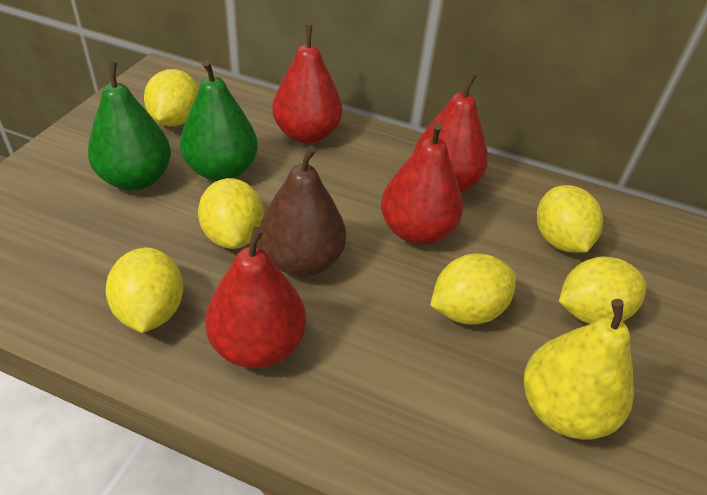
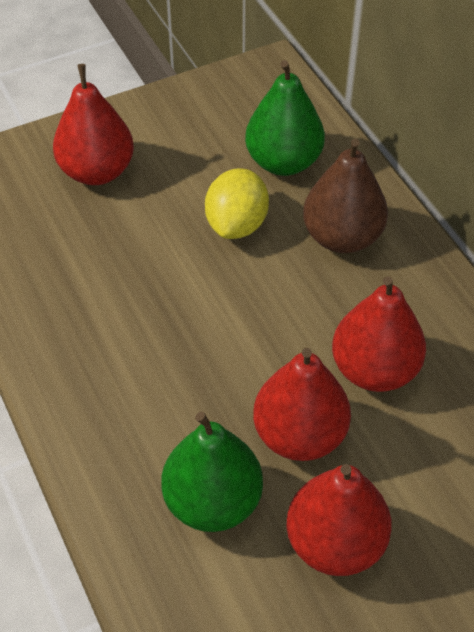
yellow lemon: [106,248,183,333] [144,69,199,126] [198,178,264,249] [430,254,516,325] [537,185,603,253] [559,257,646,324] = 6 -> [205,168,269,239] = 1
yellow pear: [524,299,634,440] = 1 -> none = 0

